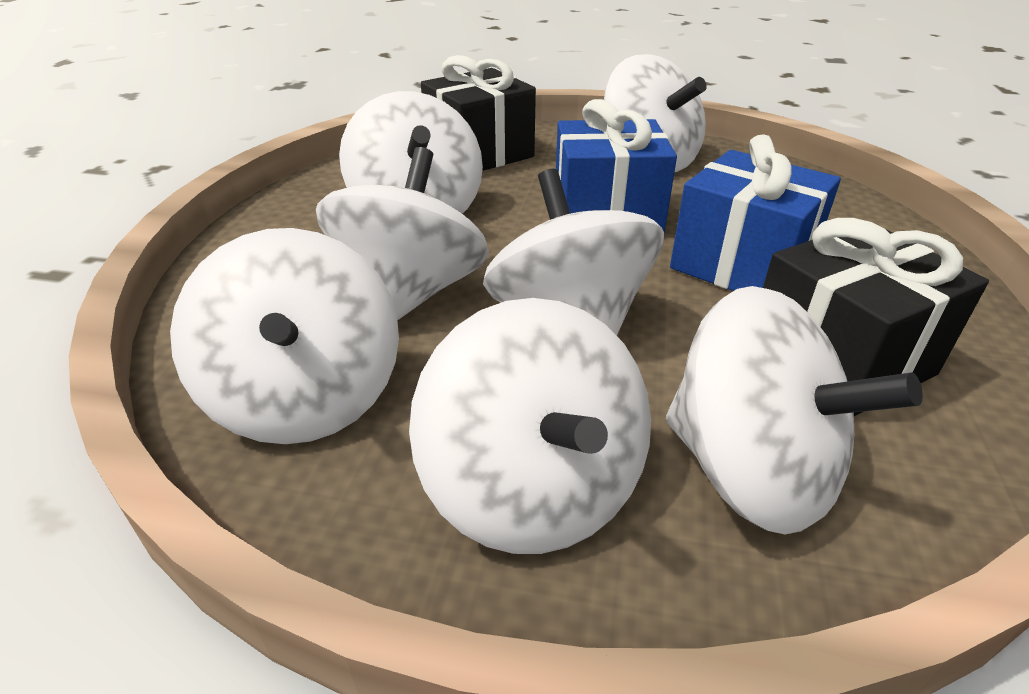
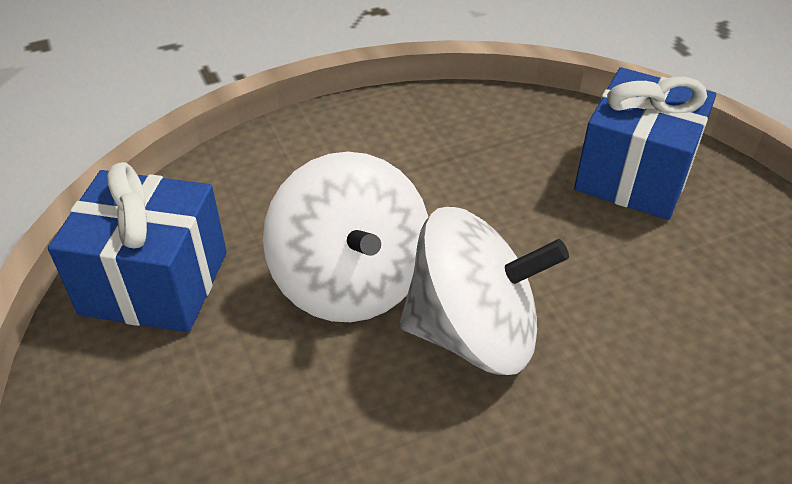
black gift: [421,55,536,171] [763,218,989,416] = 2 -> none = 0
white spinning top: [170,228,399,444] [316,147,489,321] [339,91,483,214] [409,298,651,554] [483,169,664,336] [604,54,707,172] [666,286,923,534] = 7 -> [263,152,428,322] [399,207,569,375] = 2

